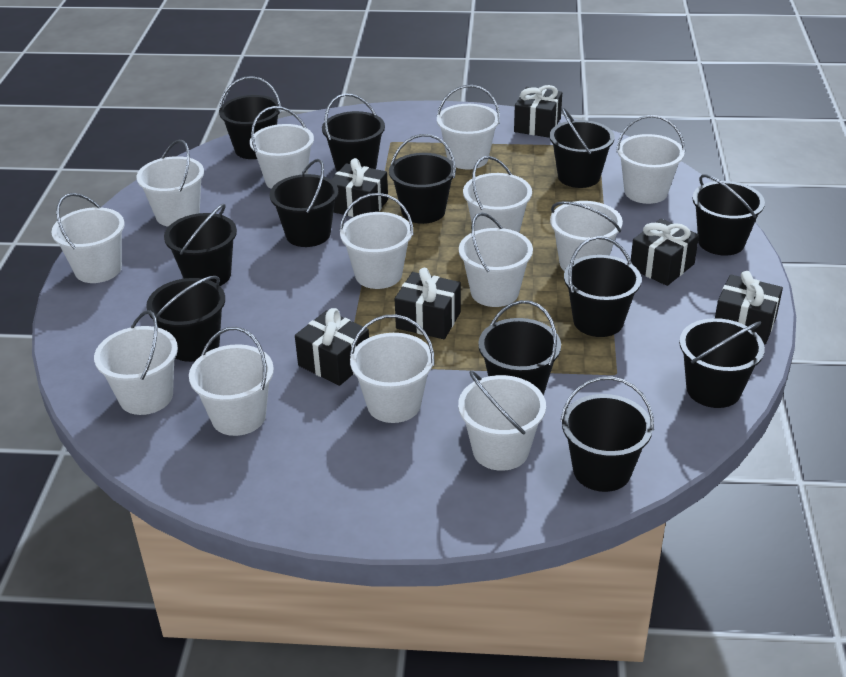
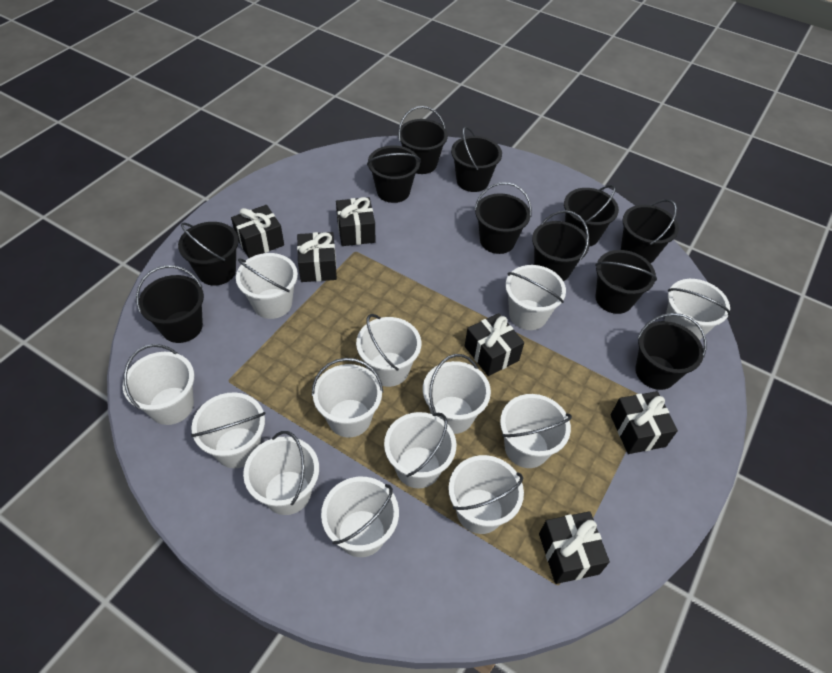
black bucket: [146,276,225,362] [164,204,237,286] [219,76,281,159] [270,159,338,247] [322,93,385,172] [389,134,456,224] [478,300,561,395] [549,108,614,188] [560,376,654,492] [564,236,642,337] [679,318,765,408] [692,174,765,256] = 12 -> [136,265,204,343] [178,222,239,286] [367,145,421,203] [398,106,448,174] [451,127,502,192] [474,182,532,254] [532,211,590,281] [564,185,619,247] [595,250,657,314] [621,199,679,263] [635,313,707,390] = 11

